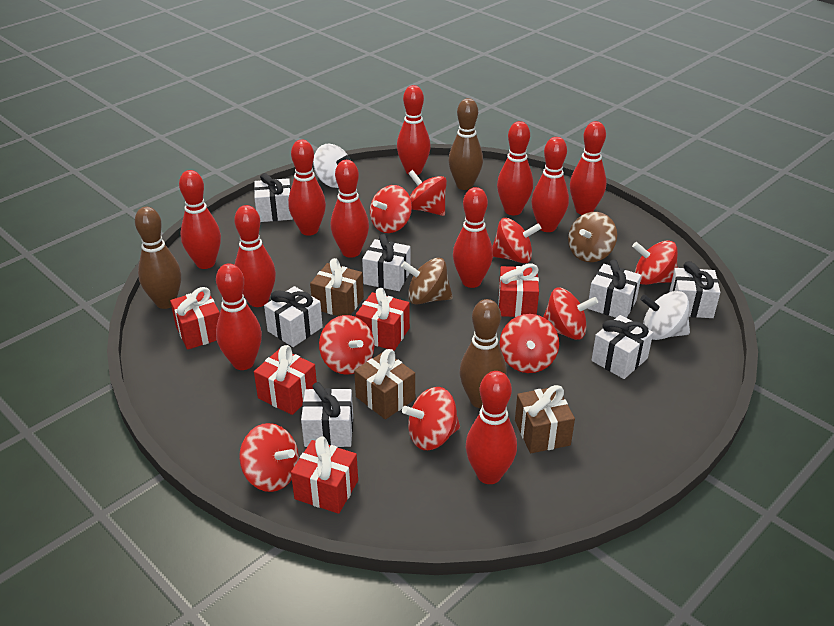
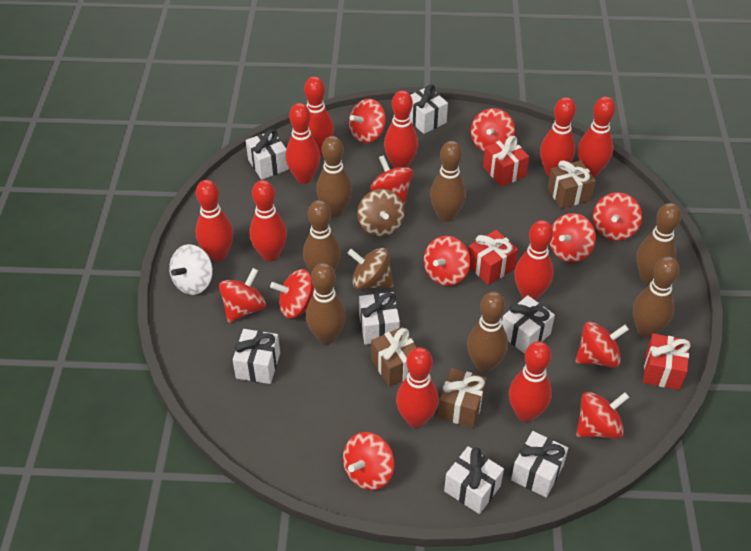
brown bowling pin: [135,207,181,309] [448,98,483,190] [460,299,507,408] = 3 -> [303,200,341,273] [306,263,346,344] [316,136,352,217] [430,141,466,222] [467,291,508,373] [633,256,680,338] [636,203,681,284] = 7
red bowling pin: [179,170,221,269] [216,263,262,370] [234,205,276,307] [288,140,326,236] [330,160,369,258] [397,85,431,175] [453,187,493,288] [466,371,517,484] [497,121,533,215] [531,137,569,232] [570,121,607,215] = 11 -> [195,180,233,261] [250,180,287,262] [286,103,320,184] [304,76,334,156] [384,90,418,168] [396,347,439,428] [509,341,552,422] [514,220,554,301] [540,97,576,176] [578,97,615,177] = 10
red gift: [170,287,220,350] [254,345,317,415] [291,436,358,514] [356,288,410,351] [498,263,539,317] = 5 -> [468,230,518,285] [483,136,529,187] [643,333,691,390] = 3
red spinning top: [239,423,299,492] [319,315,374,375] [370,185,412,233] [402,387,460,450] [408,170,447,216] [492,218,541,263] [500,314,559,373] [543,288,598,340] [632,240,678,285] = 9 -> [219,268,266,323] [270,269,315,318] [343,432,395,490] [349,99,386,143] [370,155,414,205] [424,236,470,286] [471,108,515,152] [550,213,596,262] [576,322,629,367] [576,392,630,439] [593,192,642,241] = 11
white spinning top: [313,144,350,188] [640,291,690,340] = 2 -> [169,244,213,295] = 1

